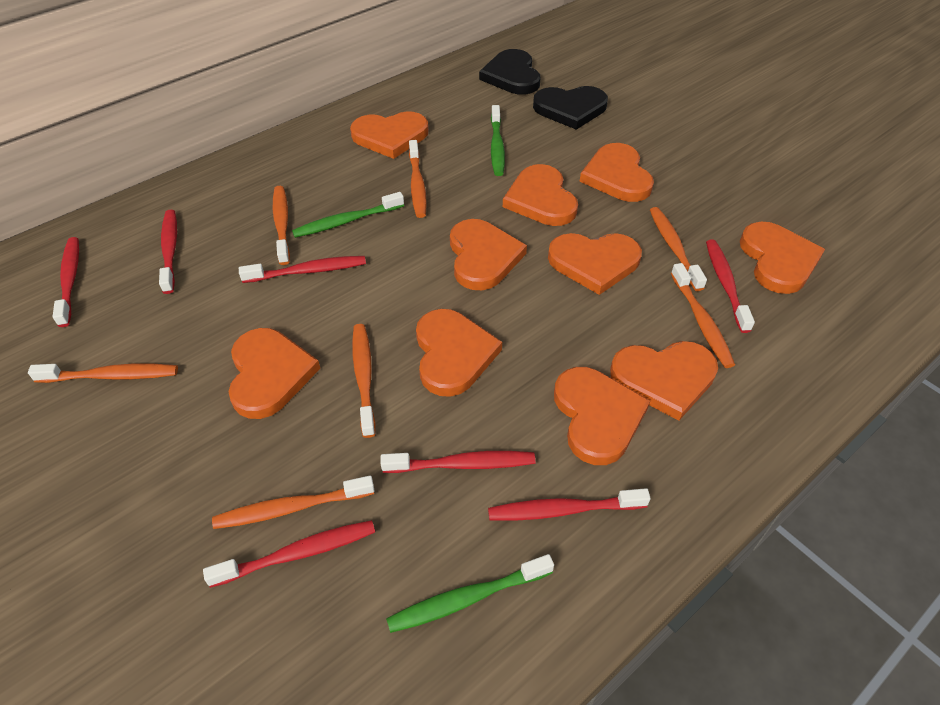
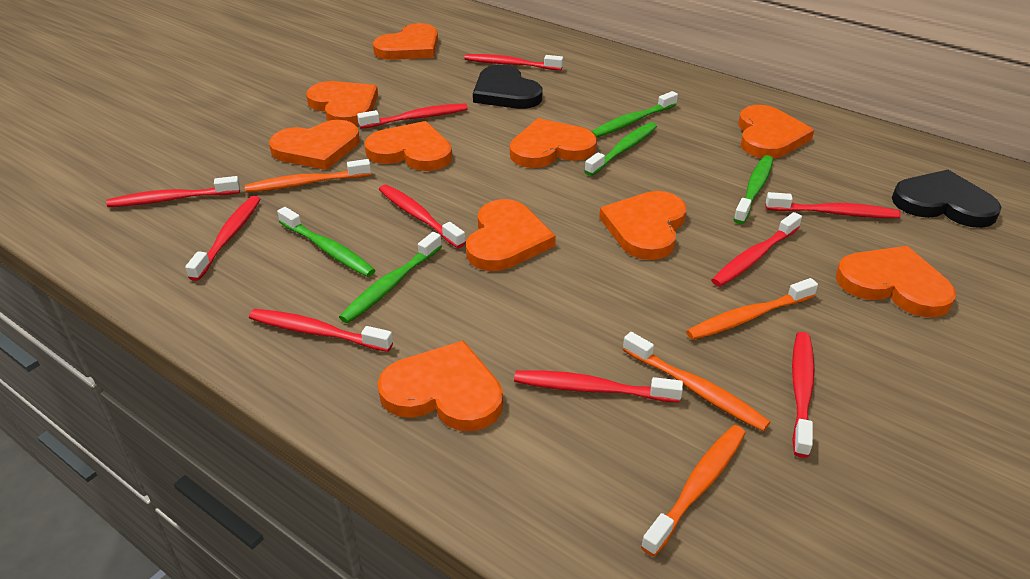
green toothbrush: [292,192,404,238] [386,554,554,633] [491,105,505,176] = 3 -> [277,207,376,277] [339,232,442,323] [585,122,657,176] [591,91,678,138] [734,155,773,224] = 5
orange toothbrush: [28,364,178,383] [212,476,375,529] [273,186,290,265] [352,324,376,438] [409,140,427,218] [650,207,707,291] [671,263,735,368] = 7 -> [245,159,371,193] [623,332,771,431] [641,425,746,557] [686,278,818,340] = 4
red toothbrush: [53,237,79,327] [159,210,177,294] [203,520,375,588] [239,256,366,283] [381,451,535,473] [488,488,651,521] [706,240,755,333] = 7 -> [106,176,240,207] [185,196,260,281] [249,309,393,352] [357,103,468,129] [379,184,466,248] [464,54,563,70] [514,370,683,403] [711,212,802,287] [766,192,901,218] [792,332,815,458] = 10

